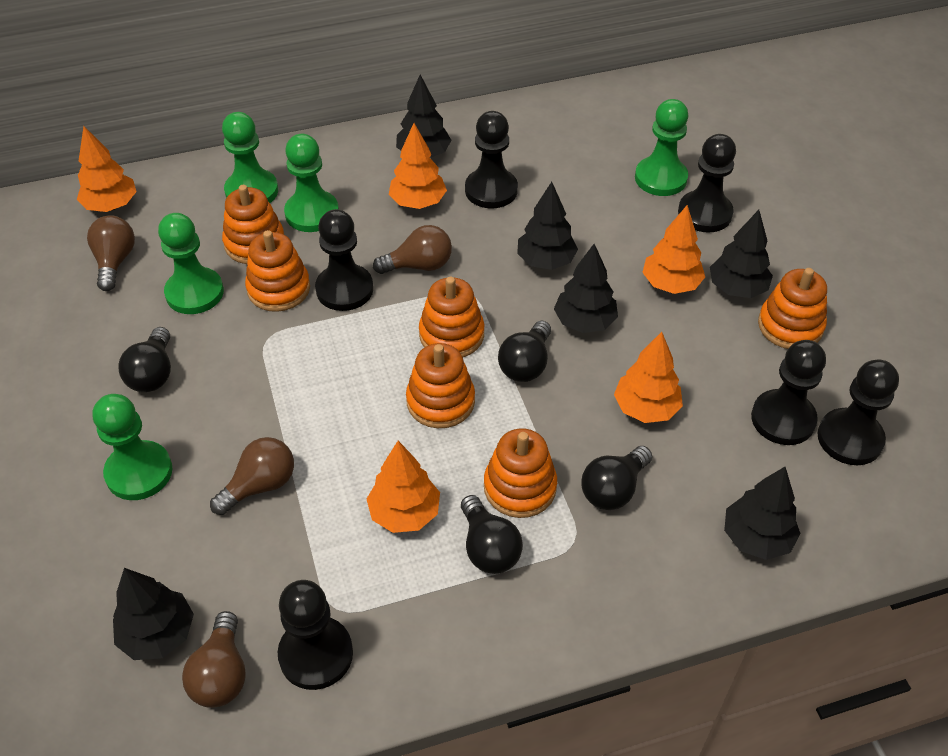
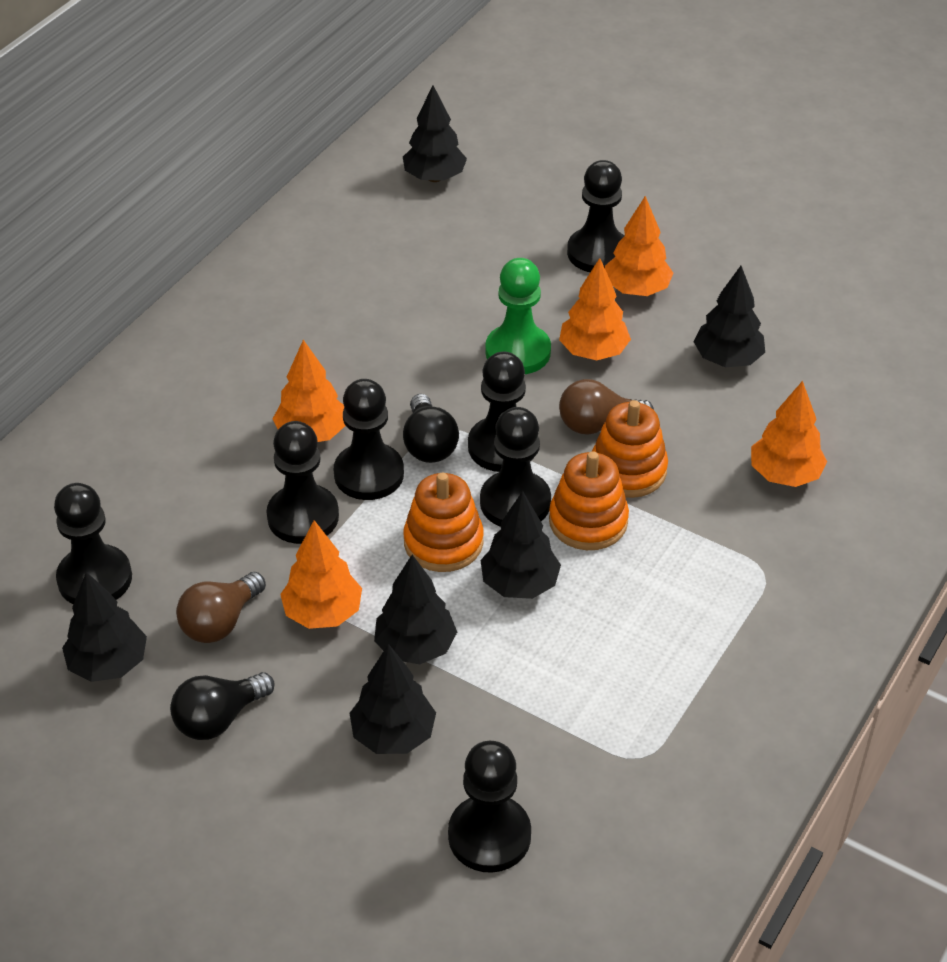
black light bulb: [118,327,171,392] [461,495,523,574] [498,320,551,382] [582,446,652,510] = 4 -> [170,672,275,740] [403,394,459,463] = 2
black pawn: [278,580,353,690] [315,209,373,311] [465,111,518,208] [678,134,736,232] [751,340,826,445] [817,359,899,465] = 6 -> [54,483,132,604] [267,421,339,544] [334,379,404,500] [448,741,531,873] [468,352,533,472] [480,407,551,527] [567,160,624,272] = 7
brown light bulb: [87,215,135,291] [182,611,246,708] [210,437,294,515] [373,225,452,274] = 4 -> [176,572,266,643] [559,379,654,434] = 2
green pawn: [93,394,172,500] [158,213,224,314] [222,112,278,203] [284,134,339,232] [635,99,688,196] = 5 -> [485,258,551,374] = 1
orange stacking toy: [222,185,284,264] [245,230,310,312] [406,343,475,428] [419,277,484,357] [484,428,557,518] [758,268,827,349] = 6 -> [403,472,484,572] [549,451,629,550] [592,400,668,498] = 3

